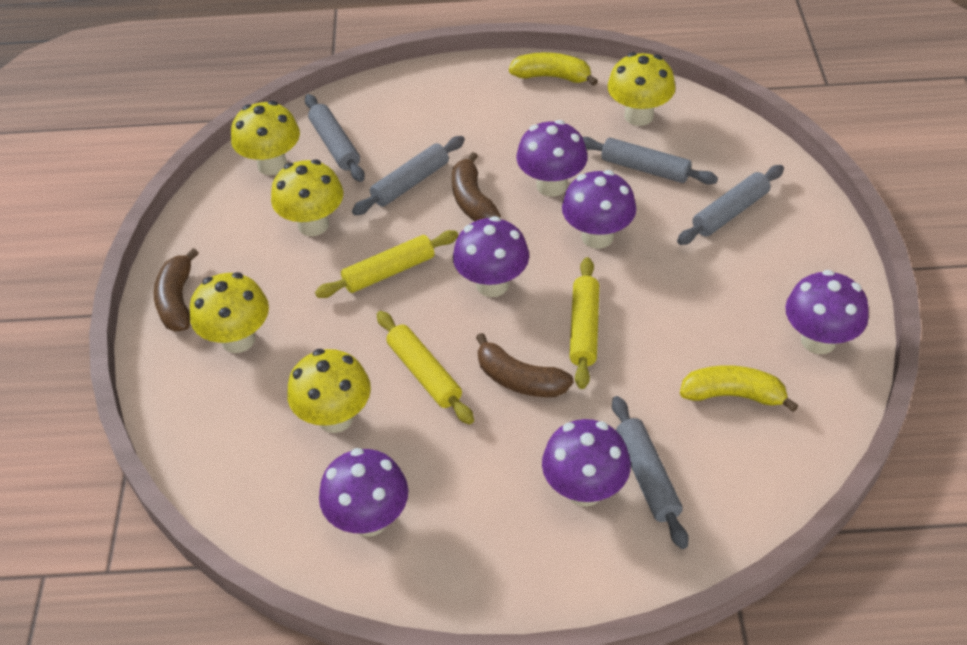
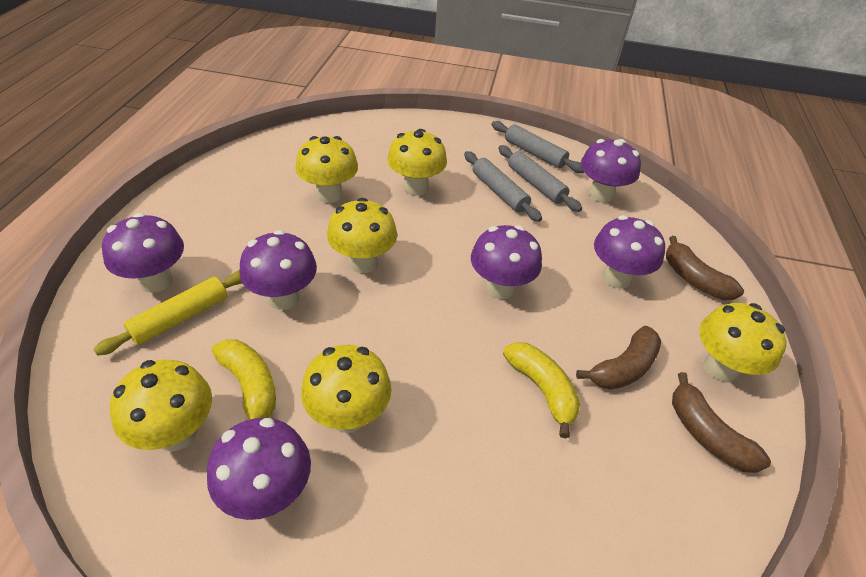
grey rolling pin: [305,94,365,182] [352,136,465,215] [583,137,718,185] [612,396,688,549] [677,165,784,245] = 5 -> [464,151,542,222] [491,121,584,173] [498,145,582,212] = 3
yellow mushroom: [190,272,269,353] [231,101,300,175] [271,159,343,236] [287,349,371,433] [607,52,675,126] = 5 -> [110,360,212,452] [295,136,358,203] [301,345,392,433] [327,198,397,273] [387,129,447,196] [699,303,786,382] = 6
yellow rolling pin: [315,230,458,298] [377,311,474,425] [569,257,599,389] = 3 -> [93,270,242,356] = 1

